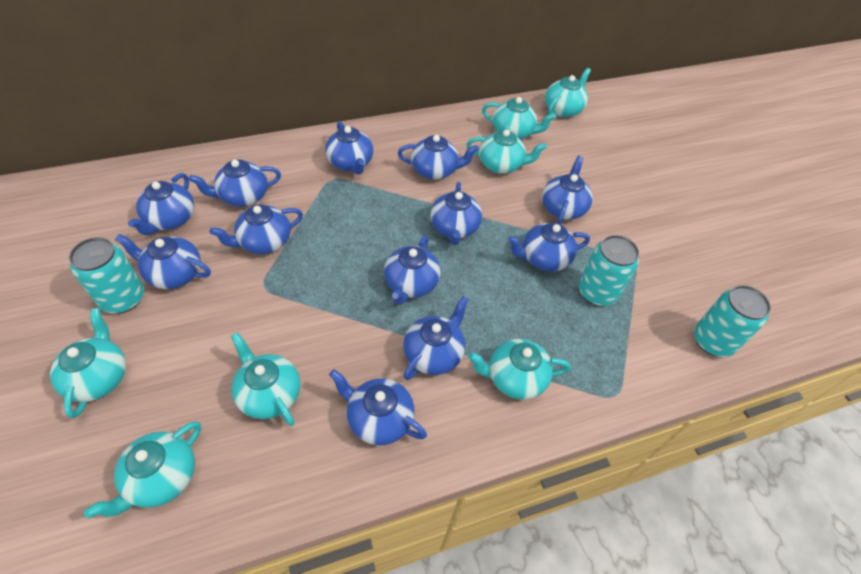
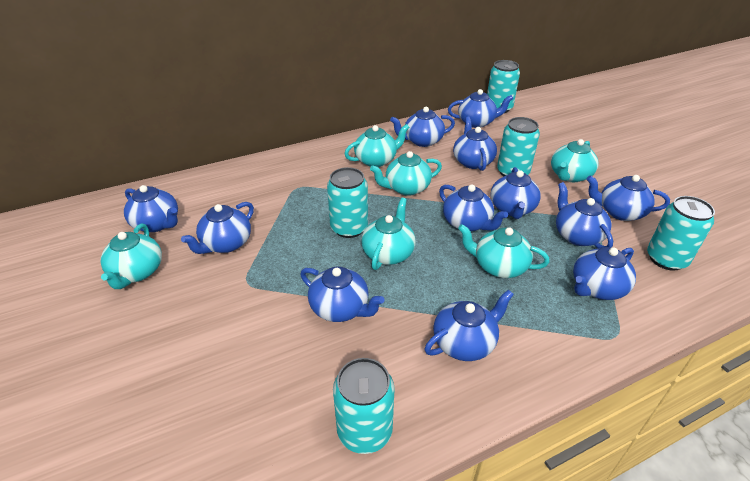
turquoise can: [69,237,144,313] [579,235,639,306] [694,285,771,357] = 3 -> [327,167,368,238] [333,358,395,454] [487,60,520,113] [497,117,540,177] [647,196,715,271] = 5
turquoise teapot: [50,308,126,418] [84,421,201,519] [231,332,300,426] [467,129,547,174] [468,339,571,400] [482,97,556,139] [545,68,591,117] = 7 -> [101,223,162,289] [345,124,410,167] [361,198,416,270] [370,151,442,196] [458,224,550,278] [551,139,598,182] = 6

